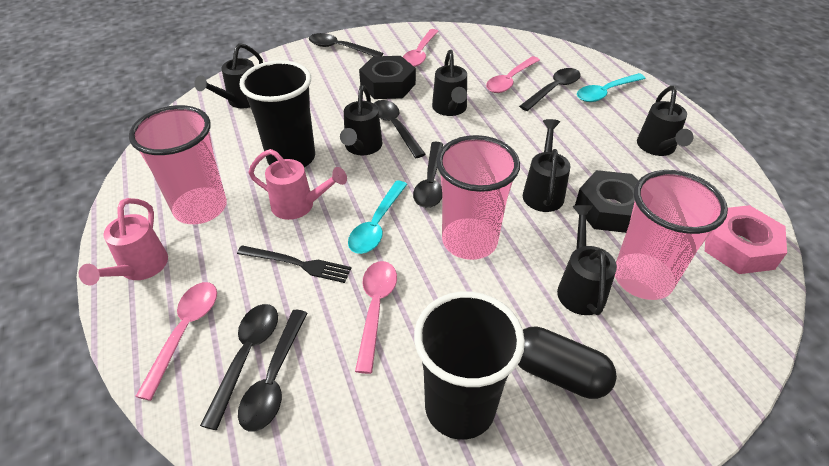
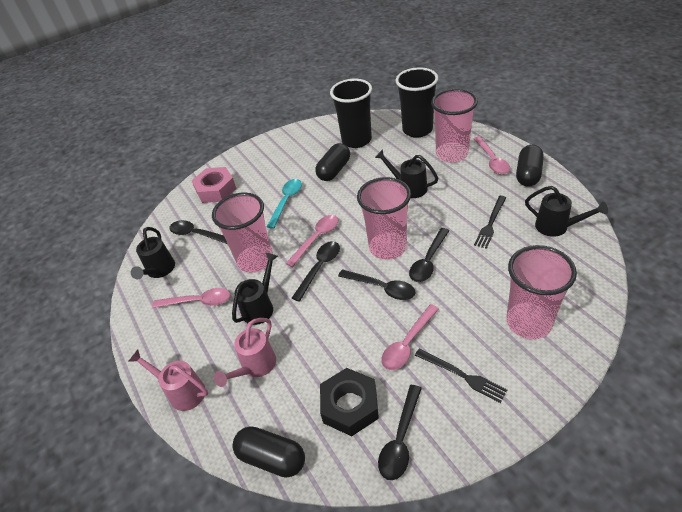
black capsule: [518,326,617,399] = 1 -> [232,426,305,478] [315,143,350,181] [516,145,544,187] = 3
black fork: [237,245,352,283] = 1 -> [415,349,507,403] [474,196,506,249] = 2
black nut: [359,56,416,99] [575,170,638,233] = 2 -> [320,368,379,436] = 1
black spoon: [200,304,278,430] [238,310,307,432] [309,33,383,56] [374,100,426,158] [413,142,443,208] [519,68,581,111] = 6 -> [169,220,227,244] [292,241,340,302] [338,269,416,300] [378,385,422,480] [409,228,449,282] = 5
black watering can: [194,43,263,108] [340,85,382,155] [432,50,467,116] [523,119,571,212] [557,205,617,315] [637,86,693,156] = 6 -> [131,227,175,279] [232,253,278,325] [375,149,438,198] [525,186,608,237] = 4
pink cup: [129,105,227,224] [436,135,520,260] [615,170,728,300] = 3 -> [212,193,273,273] [357,177,411,260] [431,89,478,163] [506,245,577,339] = 4
turquoise spoon: [348,180,407,254] [577,73,646,102] = 2 -> [267,179,302,229] = 1

